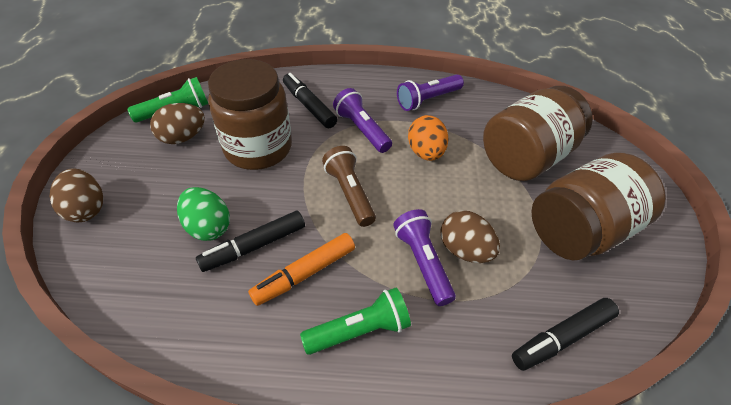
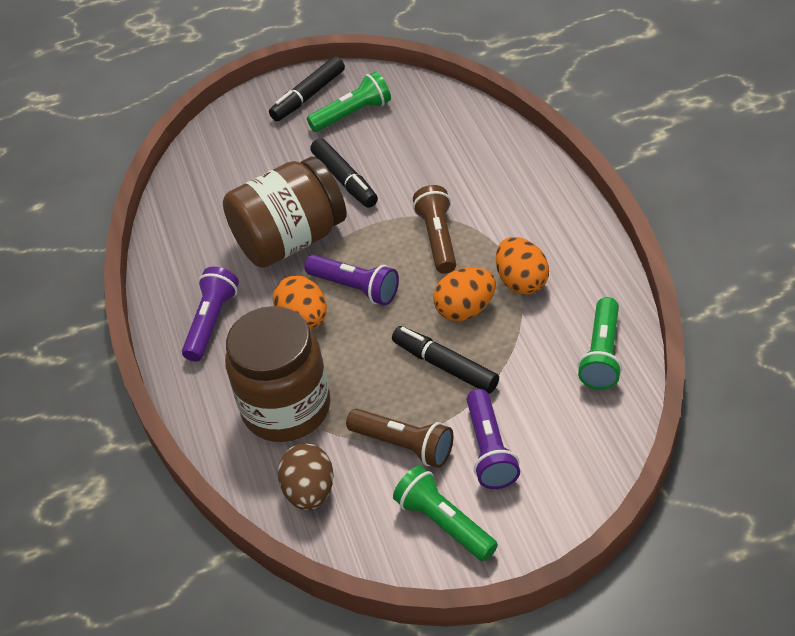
brown egg: [50,168,103,222] [150,103,205,144] [440,210,500,263] = 3 -> [278,443,334,511] = 1
brown flashlight: [322,146,376,227] = 1 -> [346,408,453,468] [413,185,456,274] = 2
brown jar: [208,59,292,170] [483,86,593,181] [531,152,666,261] = 3 -> [223,157,346,268] [225,306,331,442] = 2
green egg: [177,187,230,241] = 1 -> none = 0
green flashlight: [128,77,208,123] [300,288,411,355] = 2 -> [307,71,391,132] [393,466,498,561] [578,297,622,390] = 3
orange egg: [408,115,449,161] = 1 -> [273,275,327,329] [433,267,496,321] [496,237,549,294] = 3
orange marker: [248,233,355,306] = 1 -> none = 0

